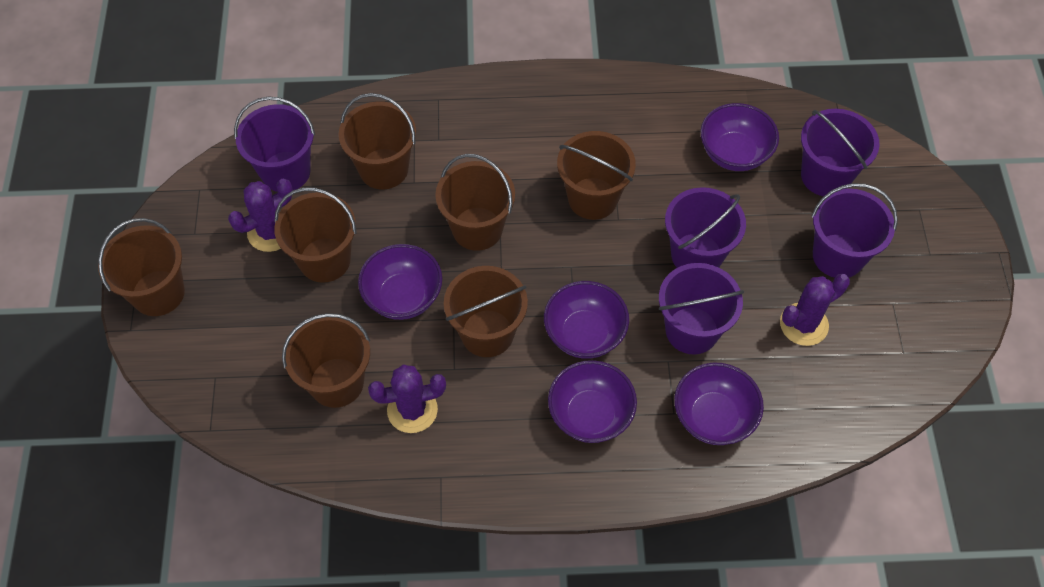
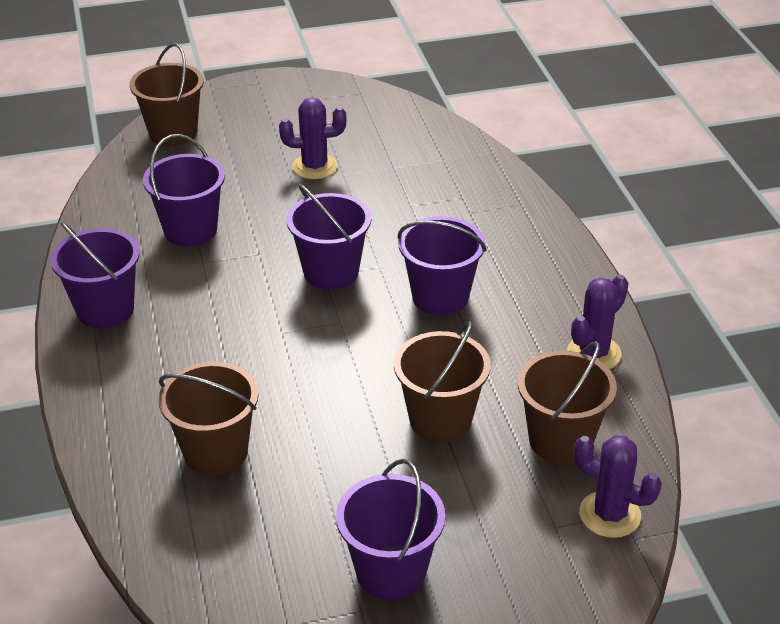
brown bucket: [98,218,185,316] [274,187,357,283] [282,313,370,408] [339,93,416,189] [435,154,515,251] [444,266,528,357] [557,131,636,220] = 7 -> [129,43,204,146] [158,361,259,476] [394,321,491,443] [518,341,617,464] = 4
purple bowl: [358,244,442,320] [544,281,629,359] [548,360,637,443] [674,363,764,445] [700,103,779,171] = 5 -> none = 0

